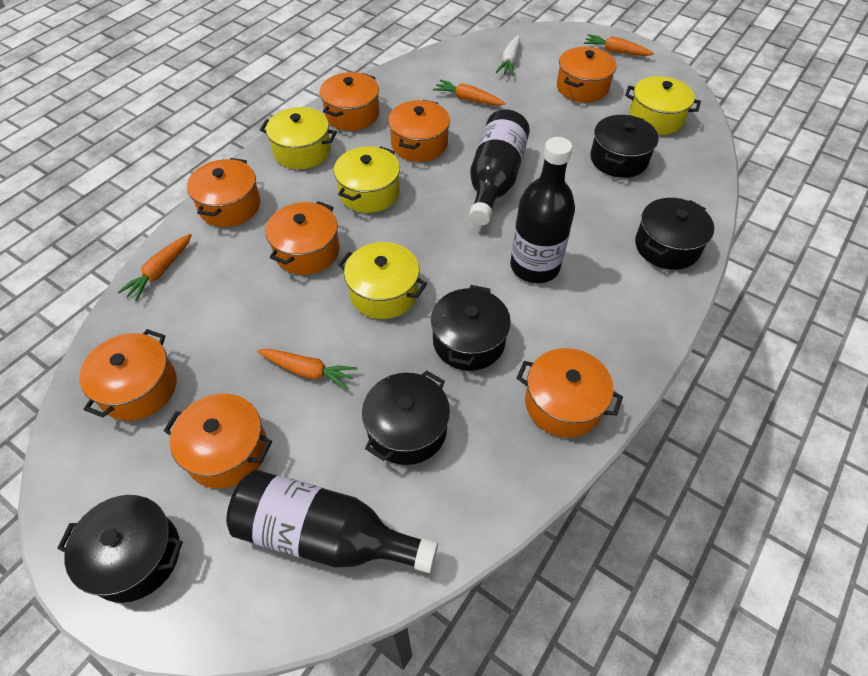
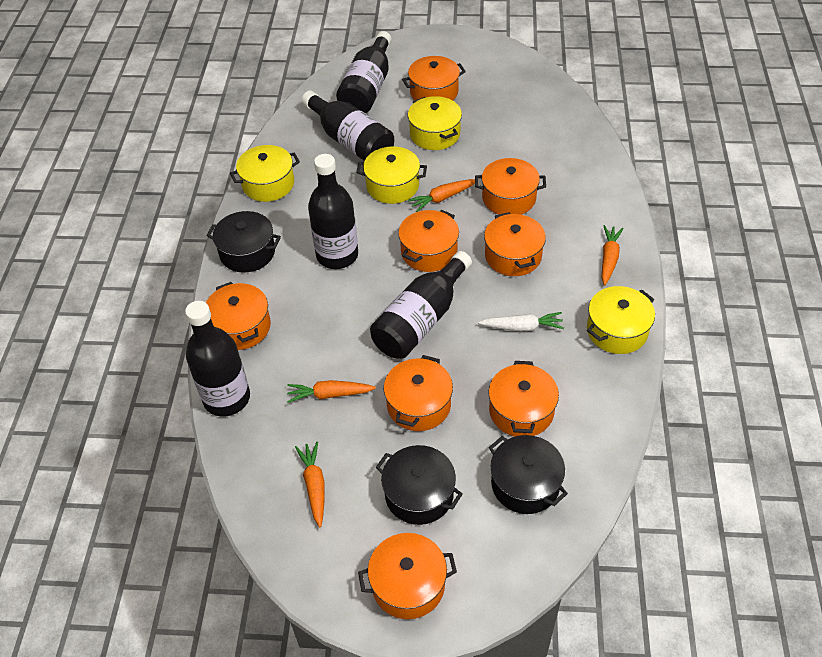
black bottle: [226,470,438,573] [469,110,530,225] [510,137,575,283] = 3 -> [185,301,250,416] [302,91,394,161] [308,154,358,269] [336,31,392,113] [370,251,472,359] = 5
black pot: [57,495,183,603] [362,370,450,465] [431,285,511,371] [590,115,659,178] [635,198,714,270] = 5 -> [207,211,281,273] [376,445,463,525] [489,435,568,514] = 3

